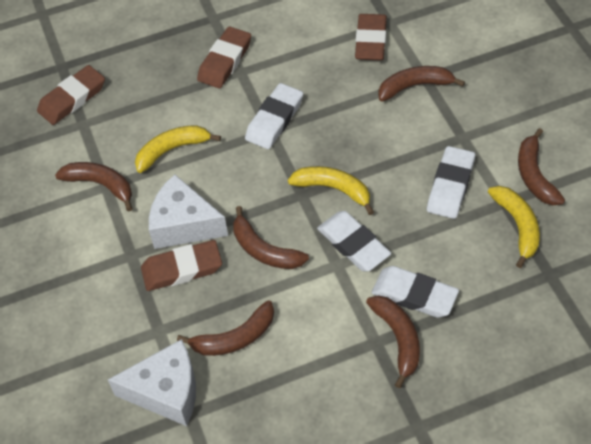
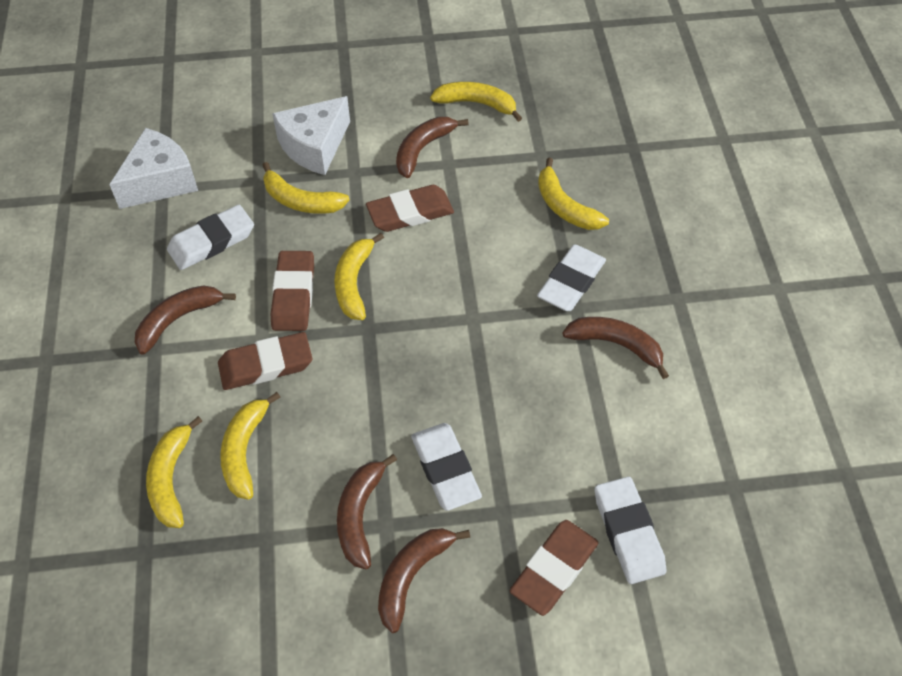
brown banana: [55,162,133,211] [177,300,274,356] [233,206,309,269] [366,295,420,388] [378,66,465,102] [518,128,565,205] = 6 -> [135,285,236,355] [337,454,397,569] [378,528,470,633] [396,117,469,178] [562,317,669,379] = 5
yellow banana: [135,125,221,173] [288,166,374,215] [488,186,540,268] = 3 -> [146,416,202,528] [220,392,280,500] [262,162,350,214] [334,233,384,320] [430,82,522,122] [538,158,609,230] = 6

